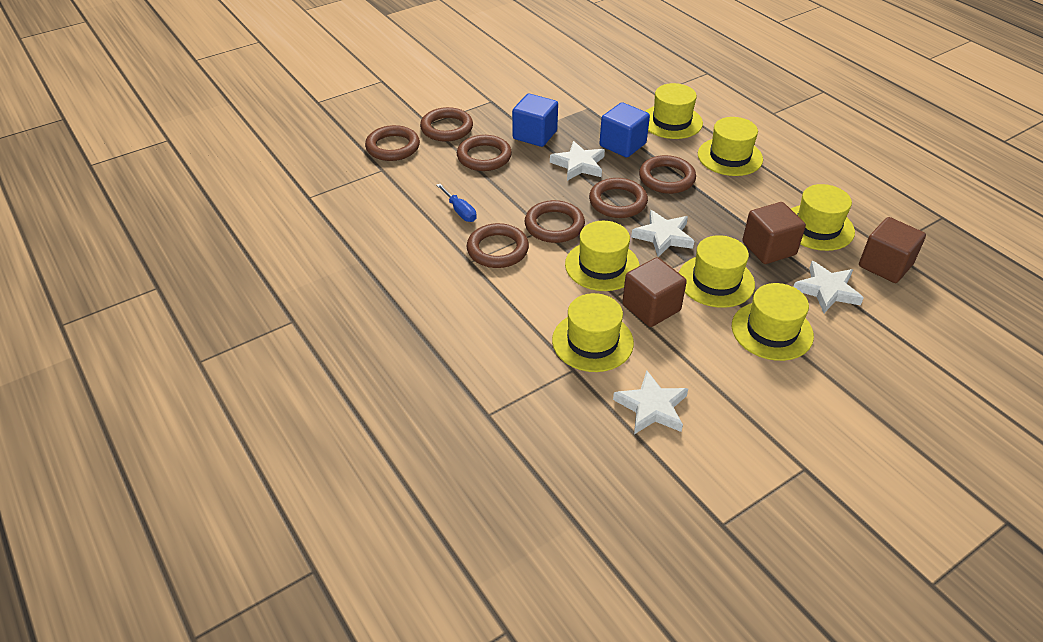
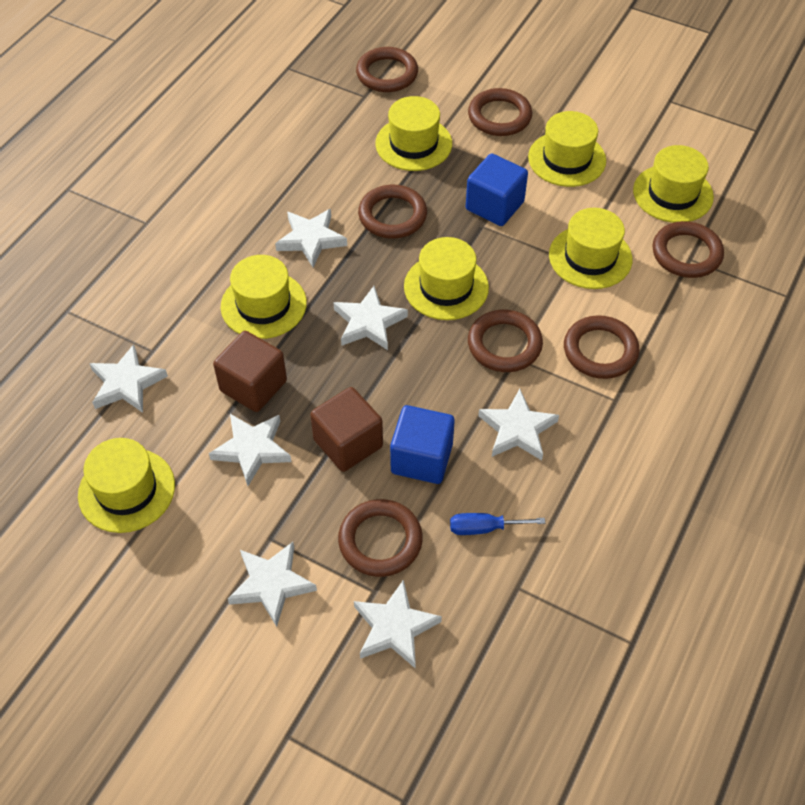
brown cube: [622,257,687,327] [742,202,806,264] [859,217,926,283] = 3 -> [213,331,287,412] [310,387,383,472] = 2
white star: [550,141,605,181] [613,370,688,434] [631,210,694,257] [793,261,864,313] = 4 -> [89,344,168,413] [209,414,292,486] [228,542,317,627] [275,209,347,267] [333,286,408,350] [354,579,442,668] [478,389,559,460] = 7

